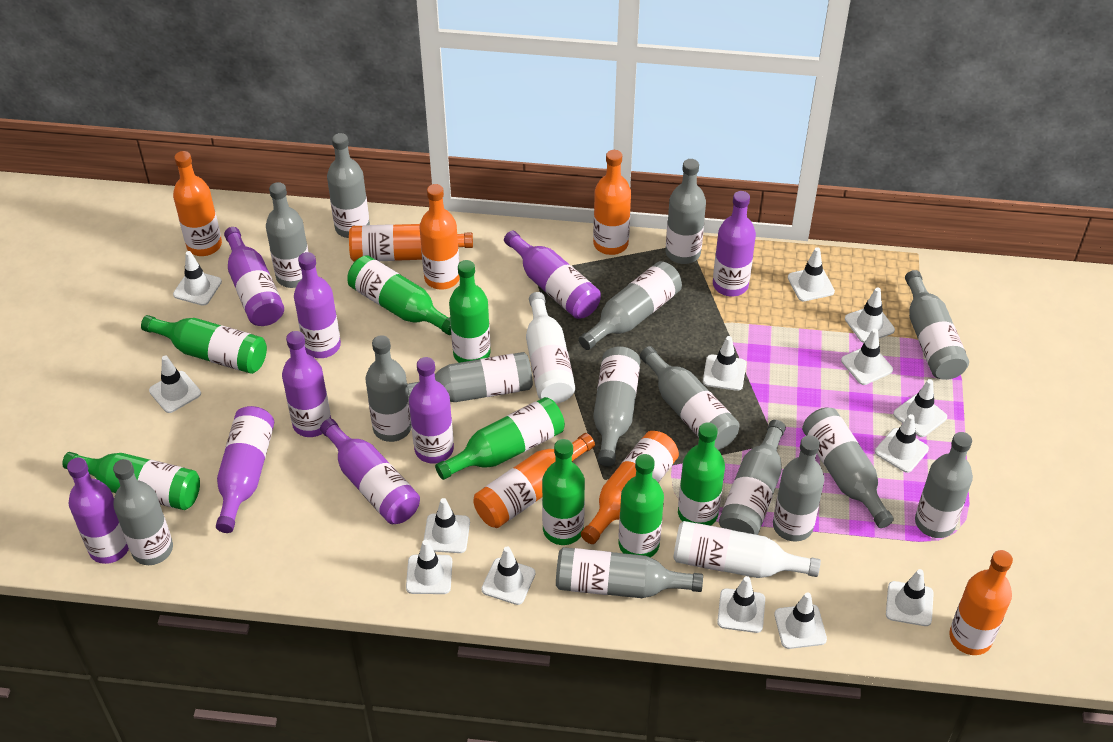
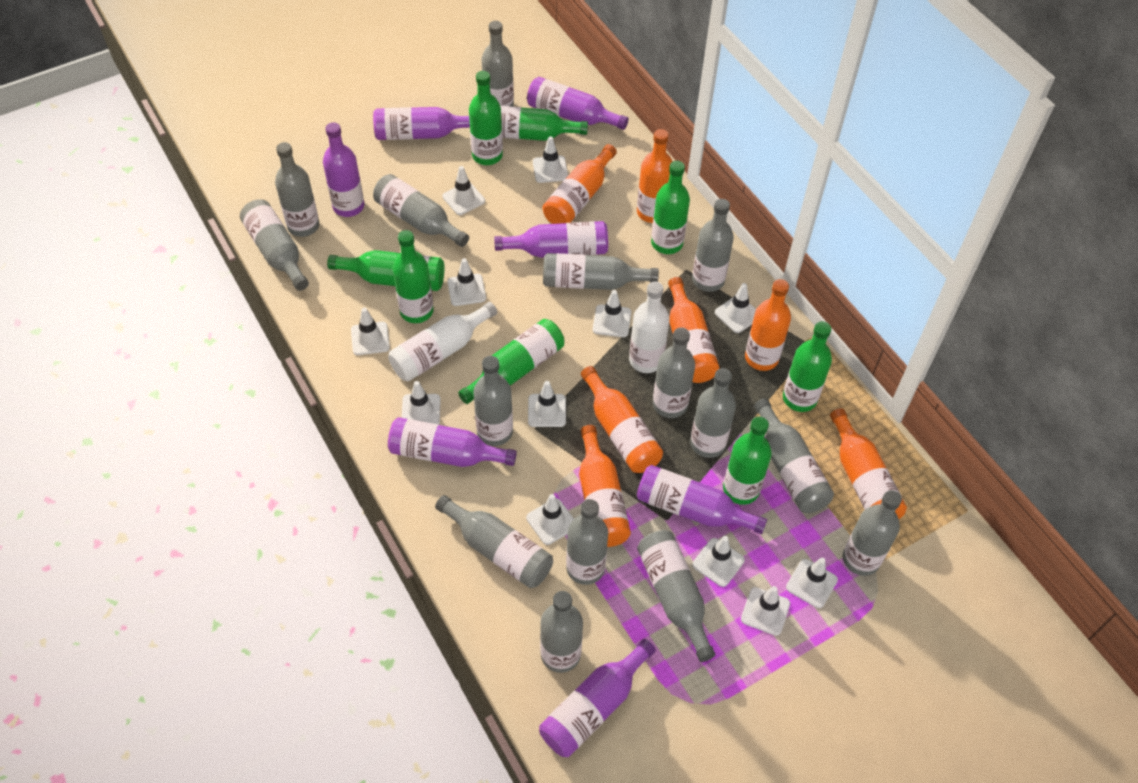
purple bottle: [67,458,129,564] [216,406,274,533] [224,227,284,326] [282,331,331,437] [294,252,341,358] [320,419,420,524] [409,357,454,463] [504,231,601,319] [713,191,756,297] = 9 -> [323,122,364,217] [373,107,470,140] [388,417,517,467] [494,221,608,258] [527,77,629,130] [539,639,656,757] [637,465,767,534] = 7
white traffic cone: [149,355,201,413] [173,251,222,306] [406,540,452,594] [424,498,470,553] [481,546,536,605] [703,336,746,391] [717,576,765,633] [774,592,827,649] [788,247,835,301] [841,328,893,385] [845,287,895,343] [875,414,929,473] [886,569,934,626] [893,379,947,437] = 14 -> [351,308,390,355] [402,381,441,425] [442,166,485,215] [447,258,486,306] [526,494,574,545] [528,381,566,427] [533,136,568,183] [593,290,631,337] [692,536,745,587] [715,283,756,333] [741,586,790,636] [786,558,838,608] = 12

